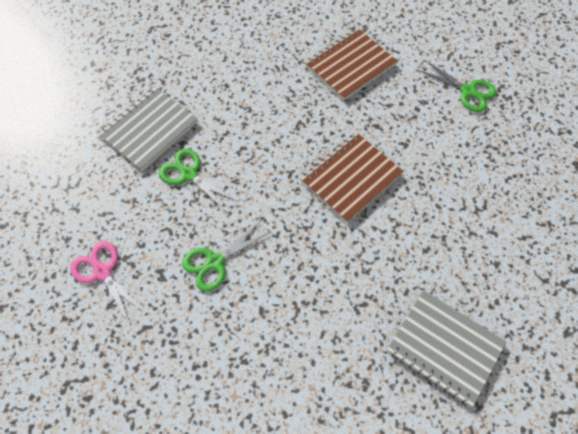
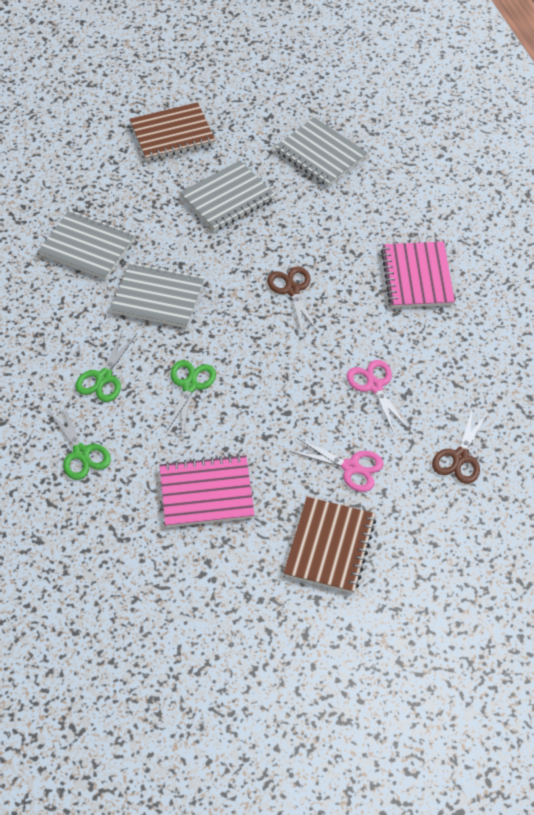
brown scissors: none = 0 -> [267,266,318,332] [432,407,489,484] = 2
grey notebook: [99,87,198,171] [387,290,506,407] = 2 -> [38,210,136,280] [110,262,205,328] [180,160,275,231] [275,117,368,187] = 4
pink notebook: none = 0 -> [160,454,255,528] [381,241,455,308] = 2
pink scissors: [70,241,144,325] = 1 -> [289,437,384,492] [347,360,410,433] = 2

